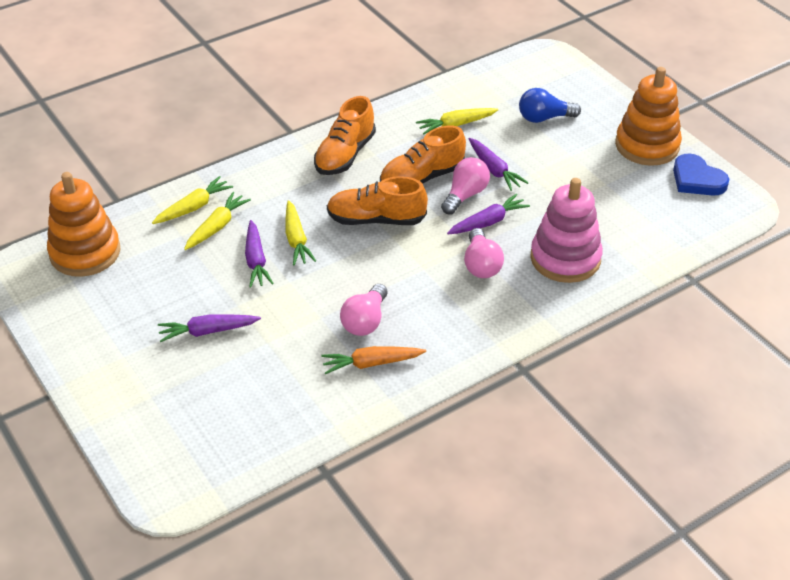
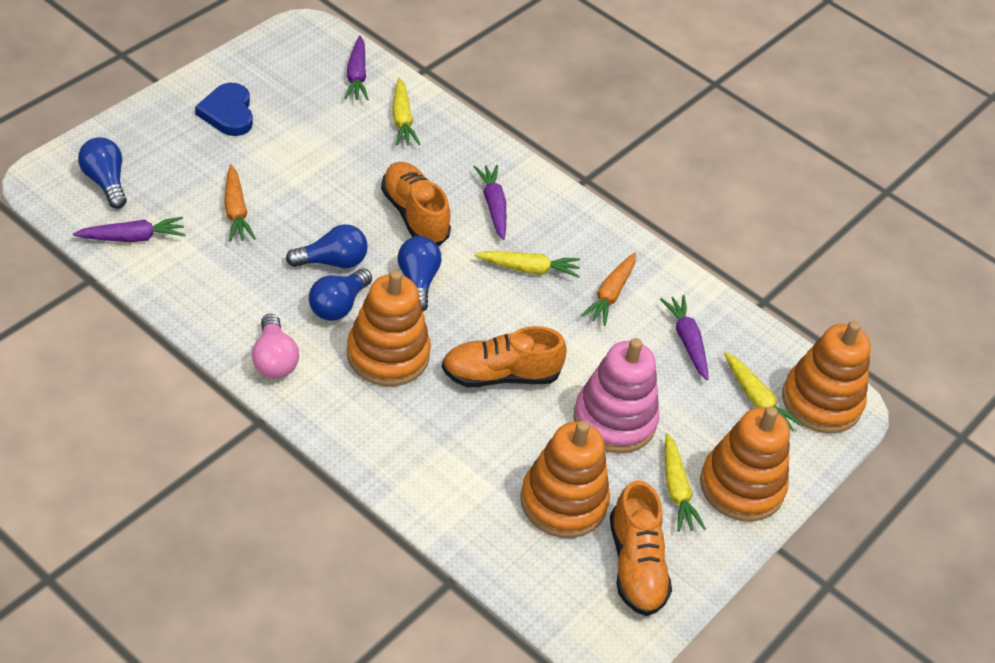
blue light bulb: [519,88,581,123] = 1 -> [78,137,127,209] [286,224,368,268] [309,268,372,321] [398,236,442,311] = 4
orange carrot: [321,346,426,374] = 1 -> [224,165,256,242] [581,252,636,326] = 2
orange stacking toy: [47,172,120,277] [615,67,682,166] = 2 -> [347,270,431,386] [520,421,610,538] [700,406,790,522] [782,321,871,433] = 4
pink light bulb: [340,284,388,336] [441,157,490,215] [464,228,504,278] = 3 -> [252,314,299,379] = 1

